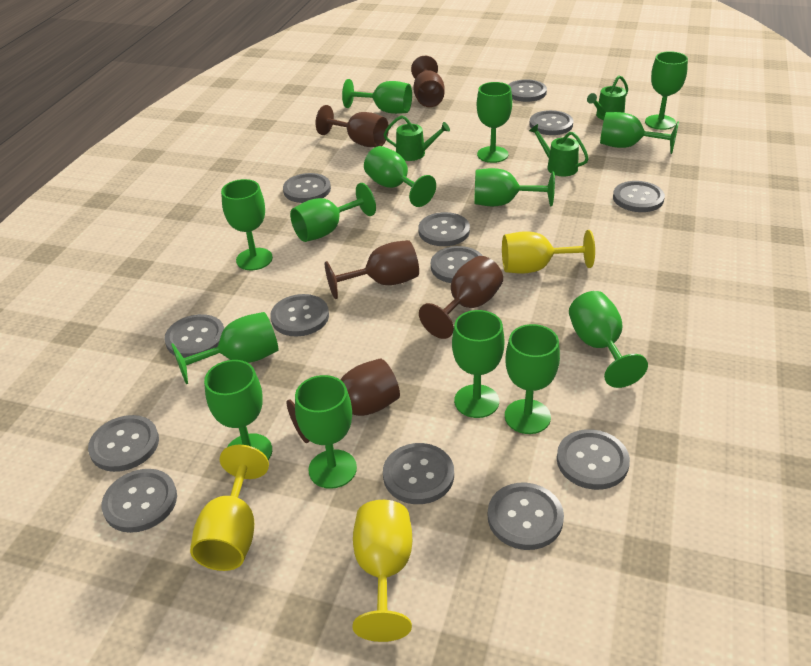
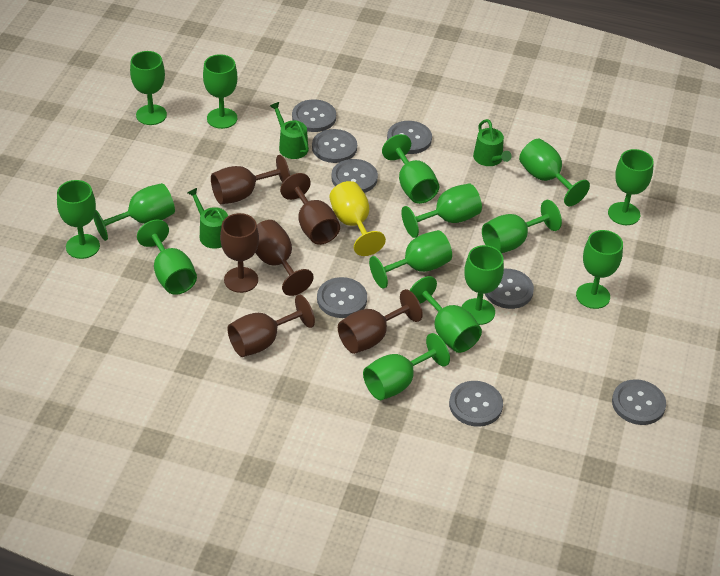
brown goblet: [287,359,400,443] [316,105,389,147] [325,240,419,299] [411,56,445,107] [419,256,503,339] = 5 -> [211,155,290,204] [220,213,259,293] [227,295,315,357] [255,220,314,296] [280,173,340,245] [338,289,423,354] = 6
green goblet: [171,312,278,384] [204,360,272,460] [221,179,273,270] [290,183,376,242] [295,375,357,489] [342,79,412,114] [364,146,436,207] [452,310,504,418] [474,168,555,206] [477,82,512,163] [505,324,560,434] [569,291,648,388] [600,112,679,154] [645,51,688,130] = 14 -> [57,180,100,259] [93,183,175,241] [130,51,167,125] [137,220,197,295] [203,54,237,129] [363,333,450,400] [369,230,452,289] [382,134,439,204] [401,184,482,238] [410,276,482,353] [462,245,504,325] [482,200,562,253] [519,139,590,206] [576,230,623,309] [608,149,654,225] = 15
grey button: [88,415,159,472] [101,469,177,533] [164,314,224,358] [270,294,329,336] [283,173,331,203] [383,443,454,504] [418,212,470,246] [431,246,483,283] [488,483,564,550] [508,79,547,102] [529,110,574,135] [557,429,630,490] [613,181,665,212] = 13 -> [292,99,336,132] [312,129,357,163] [317,277,367,318] [331,159,378,193] [387,121,432,154] [449,381,503,427] [485,269,534,309] [612,379,666,425] = 8
yellow goblet: [190,445,269,571] [352,500,412,642] [502,230,595,274] = 3 -> [329,181,386,256] = 1

